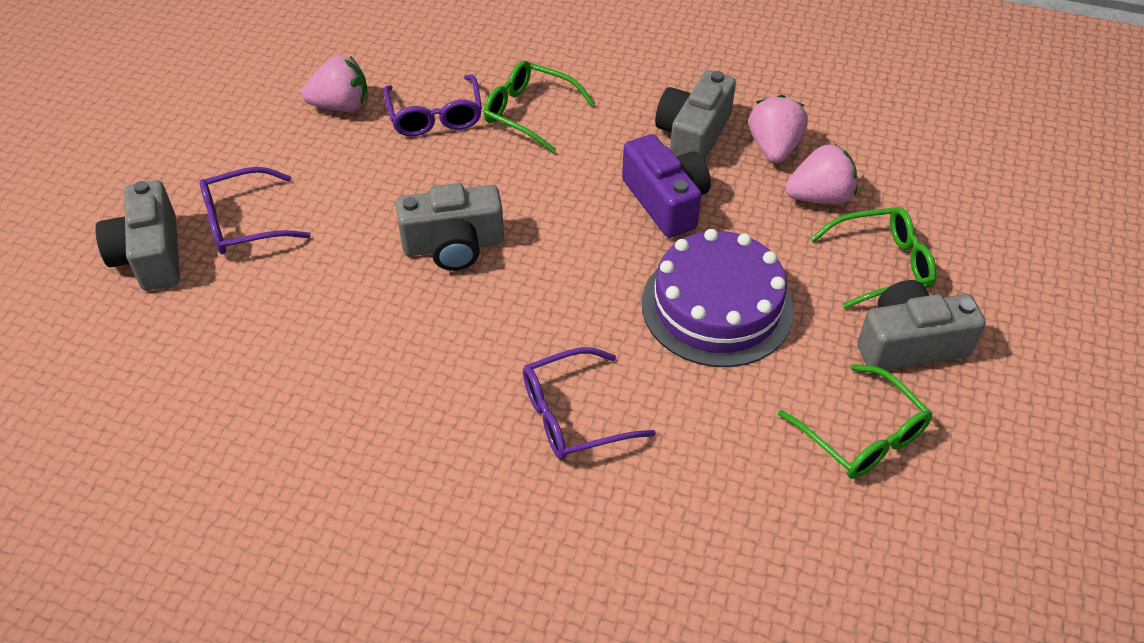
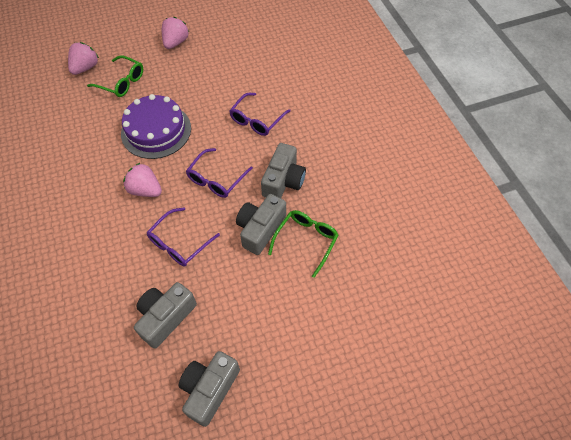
green glasses: [484,60,595,153] [778,364,933,479] [810,207,936,309] = 3 -> [87,55,143,97] [268,210,338,278] = 2
purple camera: [622,134,711,238] = 1 -> none = 0

